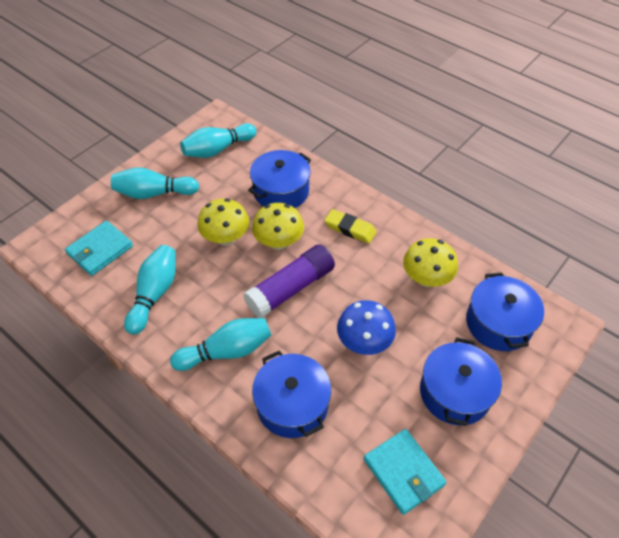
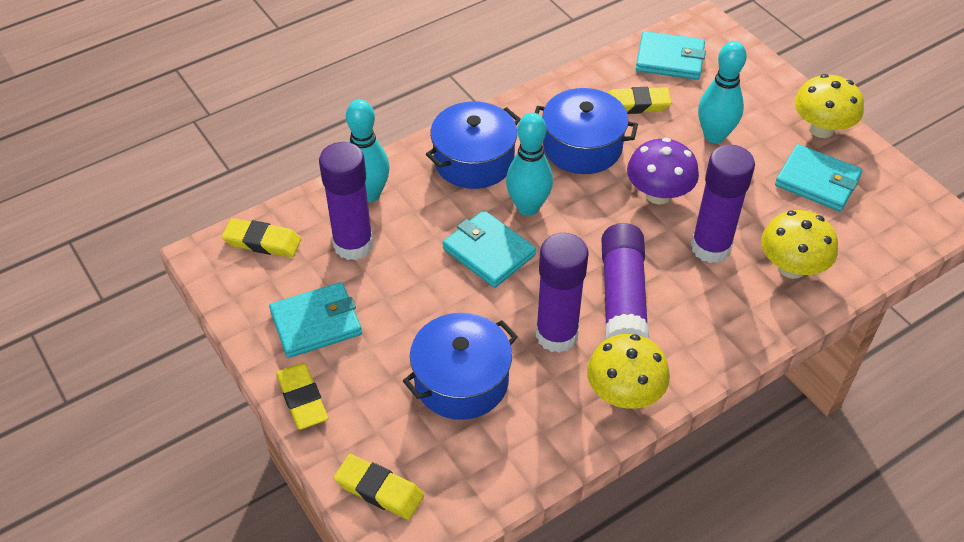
blue mushroom: [337,300,396,355] = 1 -> none = 0
blue pot: [248,150,311,208] [252,351,331,438] [420,337,502,426] [466,273,544,351] = 4 -> [403,313,518,420] [426,101,521,189] [535,88,638,174] = 3
purple glue stick: [243,244,335,318] = 1 -> [319,142,373,260] [536,233,589,353] [602,223,649,339] [691,145,755,263] = 4
purple mushroom: none = 0 -> [627,138,699,205] = 1
turquoise bowling pin: [111,167,199,199] [124,245,176,335] [170,318,271,371] [180,123,256,158] = 4 -> [346,99,390,202] [506,113,553,216] [698,41,747,143] = 3
turquoise wallet: [65,221,133,276] [364,429,447,515] = 2 -> [269,282,362,358] [443,210,536,288] [636,31,706,80] [775,144,862,211] = 4
yellow eraser: [324,209,377,244] = 1 -> [222,218,301,258] [276,363,328,430] [334,454,424,520] [607,87,672,114] = 4

